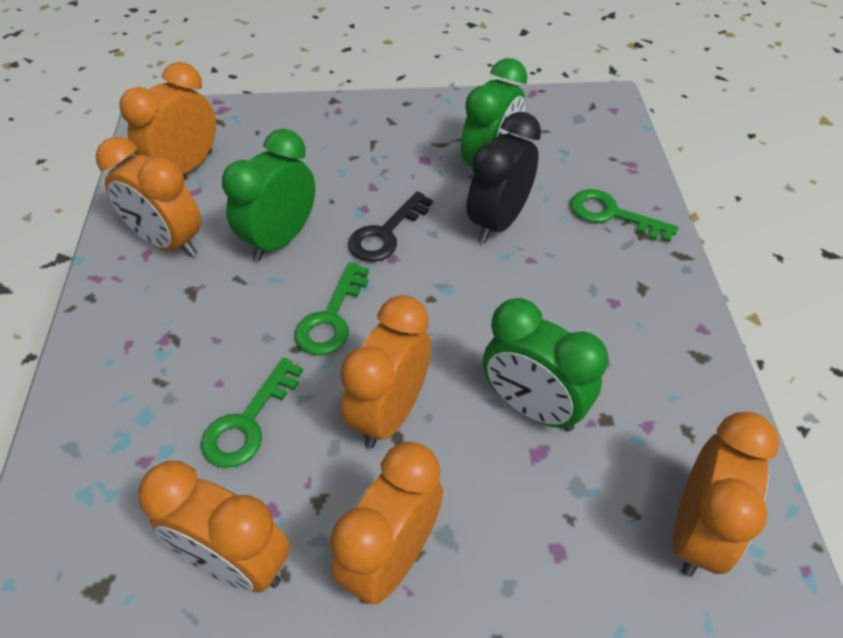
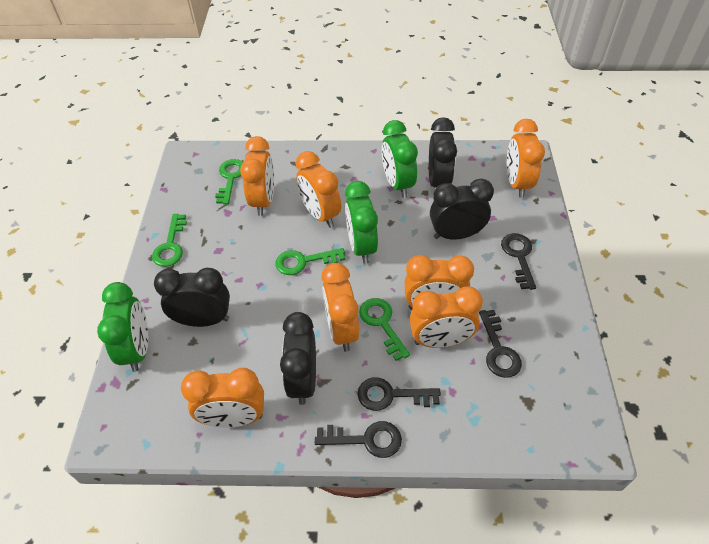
black clock: [467,112,541,243] = 1 -> [154,268,230,327] [280,312,316,405] [429,117,457,187] [430,178,494,240] = 4
black key: [348,191,433,262] = 1 -> [315,421,402,458] [357,377,441,411] [479,310,522,378] [501,233,536,290] = 4
green key: [201,358,303,468] [295,262,369,356] [571,189,678,242] = 3 -> [152,214,187,267] [215,159,243,205] [276,248,345,275] [359,298,410,361] = 4
orange clock: [96,137,201,257] [119,62,216,174] [138,461,290,593] [330,442,443,605] [340,295,431,448] [673,412,779,577] = 6 -> [181,368,264,428] [240,136,274,216] [296,151,341,228] [321,263,359,352] [405,255,474,310] [409,286,483,348] [507,119,545,198] = 7

